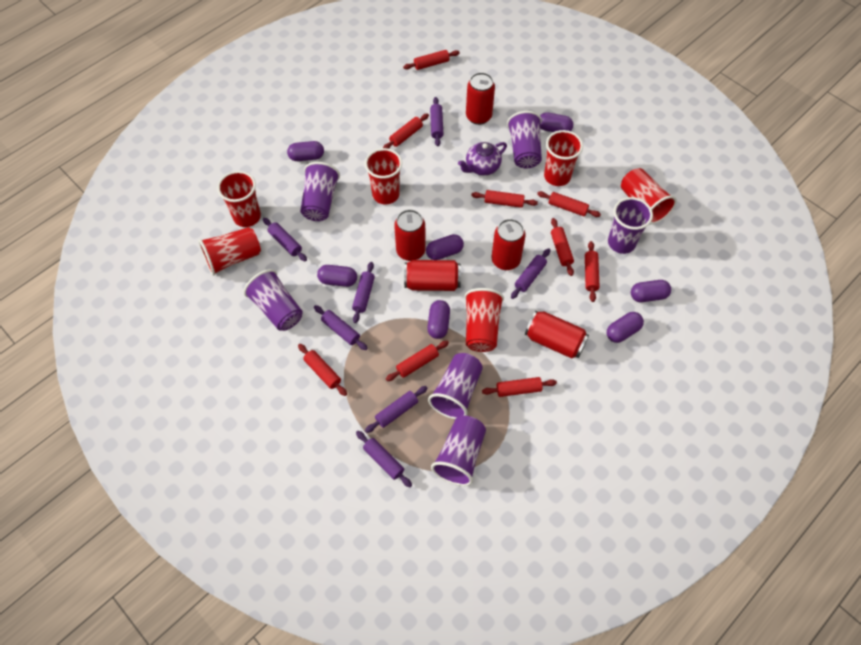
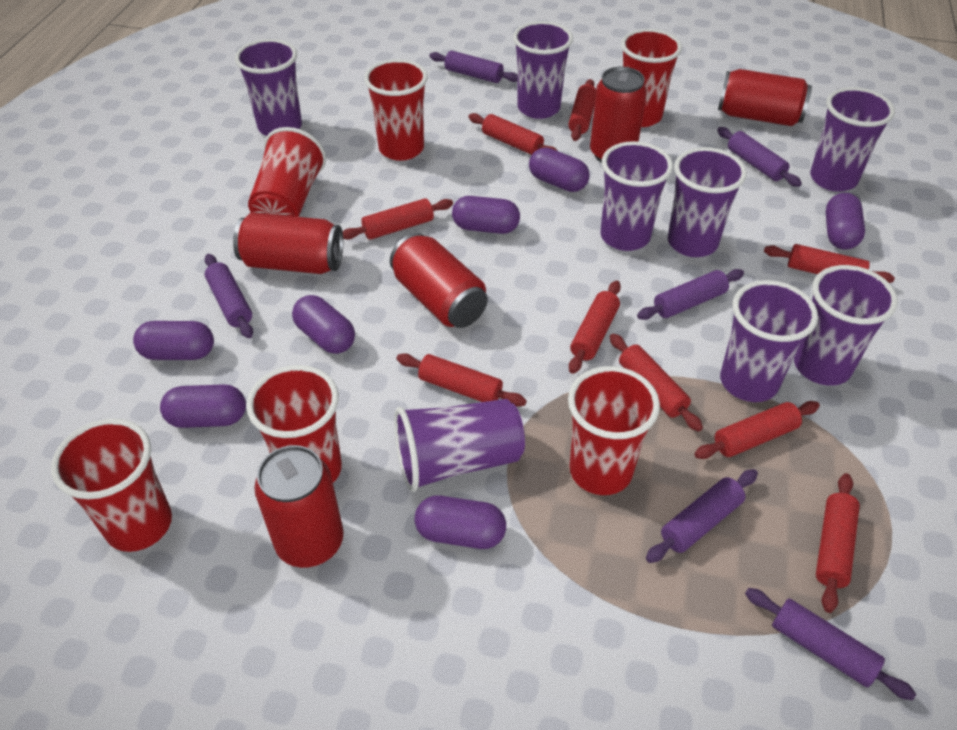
purple cup: [243,269,303,331] [300,162,340,221] [428,353,483,419] [431,416,486,486] [507,111,542,169] [608,197,653,254] = 6 -> [235,39,302,136] [394,399,525,492] [513,21,573,119] [600,141,673,251] [668,147,747,257] [720,280,818,402] [794,265,898,386] [810,87,895,192] = 8
purple rolling pin: [263,218,307,261] [314,305,368,350] [352,262,375,323] [356,431,412,487] [365,386,428,433] [430,97,443,146] [511,248,550,299] = 7 -> [205,254,253,338] [429,51,517,83] [637,269,744,320] [646,469,758,563] [717,127,802,187] [745,588,916,700] = 6
purple teapot: [458,142,507,176] = 1 -> none = 0

